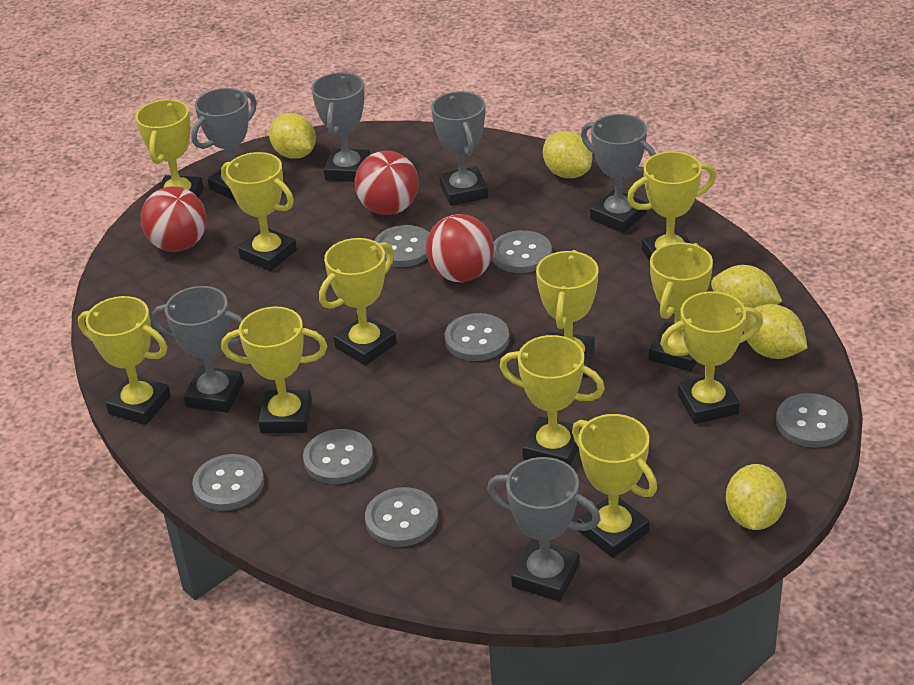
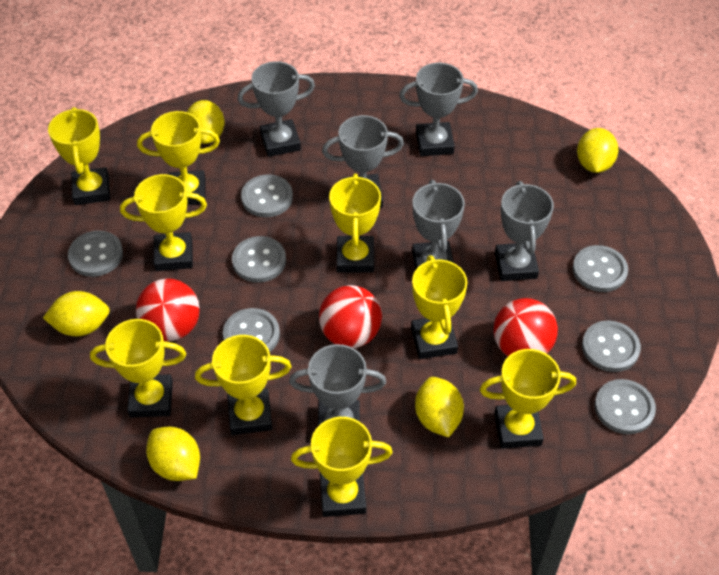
yellow trophy: [78,296,171,425] [135,99,204,198] [221,152,297,271] [221,306,327,433] [319,238,397,366] [499,335,605,466] [536,250,599,377] [572,414,657,558] [627,151,716,260] [649,242,713,371] [660,292,763,424] = 11 -> [48,107,110,205] [90,319,186,418] [120,174,207,271] [137,111,220,205] [195,335,291,435] [291,417,393,517] [329,174,381,273] [411,255,467,359] [480,349,576,449] = 9

